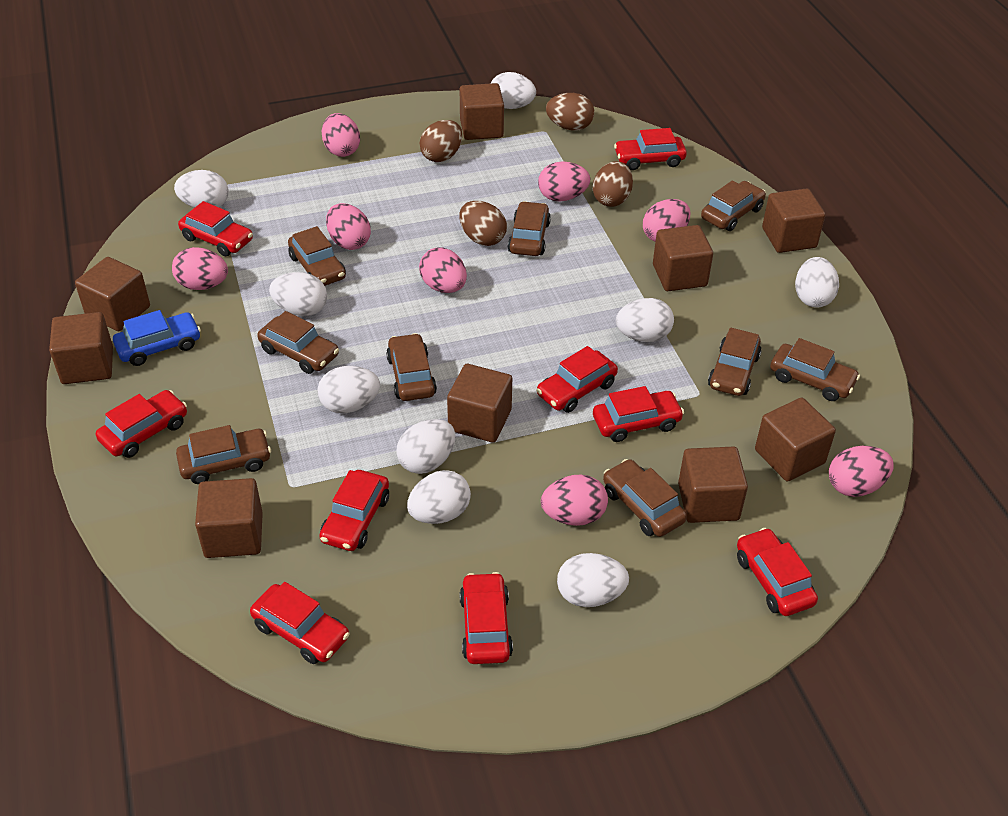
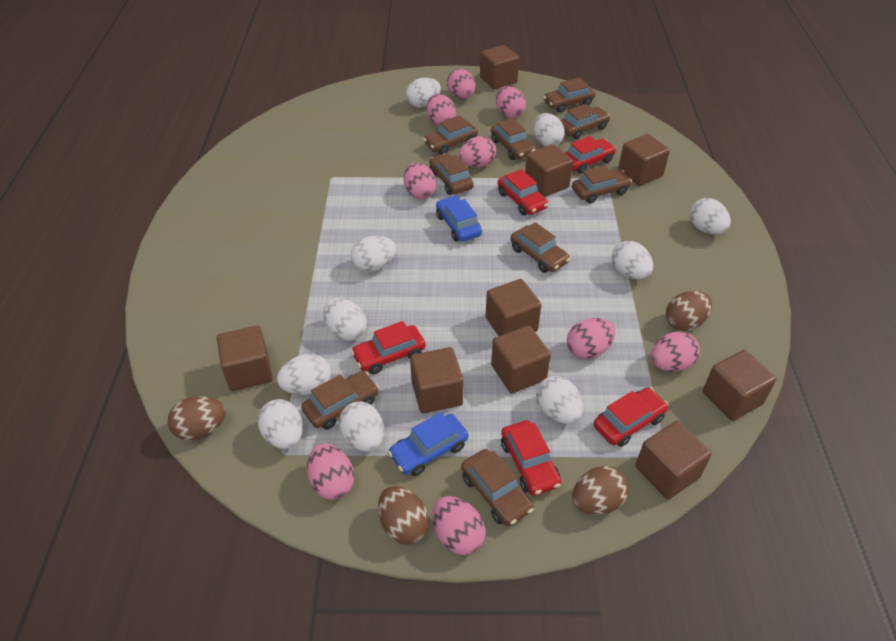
blue car: [113,310,201,366] = 1 -> [388,412,468,476] [436,196,482,242] = 2
pink egg: [172,247,228,290] [322,113,360,157] [326,203,371,250] [419,247,467,293] [538,161,590,202] [541,475,608,526] [643,199,690,242] [829,446,894,497] = 8 -> [307,443,354,500] [404,163,437,199] [427,94,456,126] [432,496,486,555] [447,69,475,99] [459,136,496,168] [496,86,526,118] [567,318,616,359] [651,331,700,372] = 9
red car: [96,390,187,458] [178,201,253,257] [250,582,350,664] [319,470,389,551] [459,572,513,664] [536,346,618,413] [593,386,684,442] [614,128,687,170] [737,528,818,616] = 9 -> [351,321,426,374] [498,169,548,215] [501,420,561,496] [565,136,616,174] [594,387,669,447] = 5
white egg: [174,170,228,208] [269,272,327,316] [318,366,380,413] [396,419,455,474] [407,470,471,524] [491,72,536,109] [557,553,629,607] [616,298,674,342] [795,257,839,307] = 9 -> [258,399,303,449] [277,354,331,395] [323,298,367,341] [339,401,384,452] [351,236,396,272] [406,78,441,108] [533,113,565,146] [536,376,583,424] [611,241,653,279] [690,198,730,234] = 10

